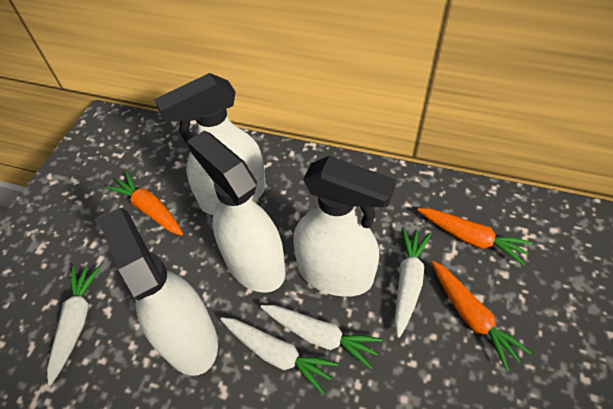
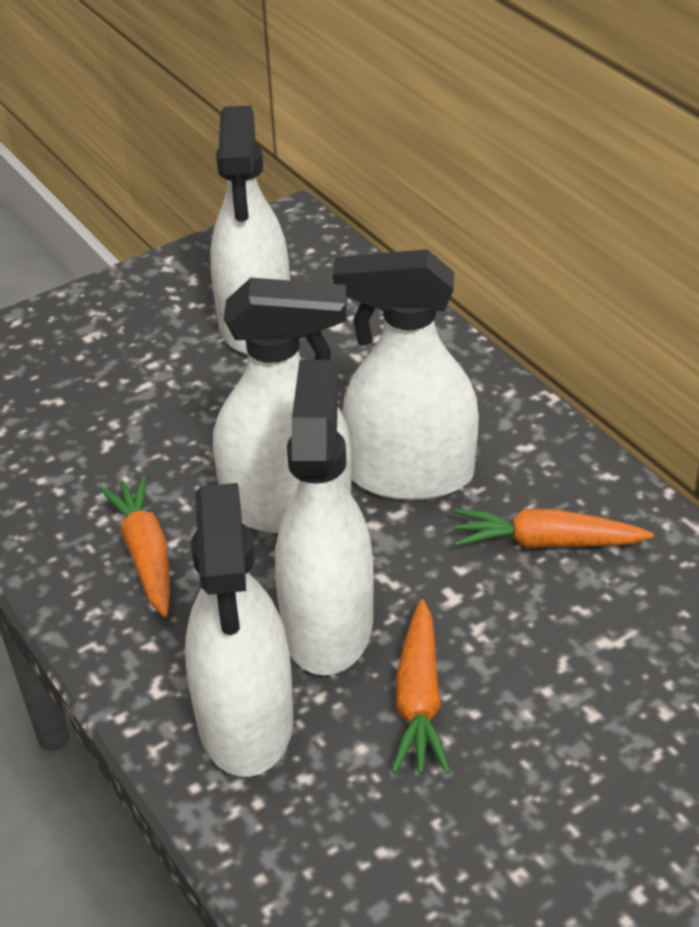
white carrot: [47,266,101,385] [220,317,338,394] [260,305,382,370] [394,228,431,338] = 4 -> none = 0
white spray bottle: [98,208,218,376] [154,73,266,215] [187,131,285,292] [293,156,396,297] = 4 -> [185,483,293,777] [210,106,290,354] [213,278,352,533] [275,360,374,675] [333,249,479,501] = 5

